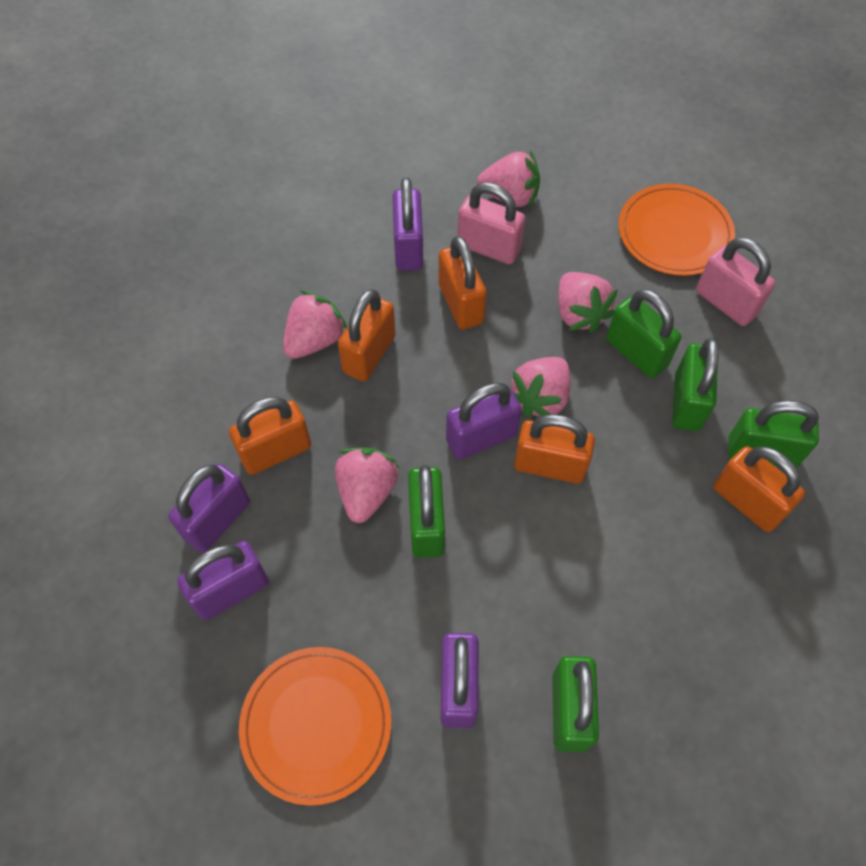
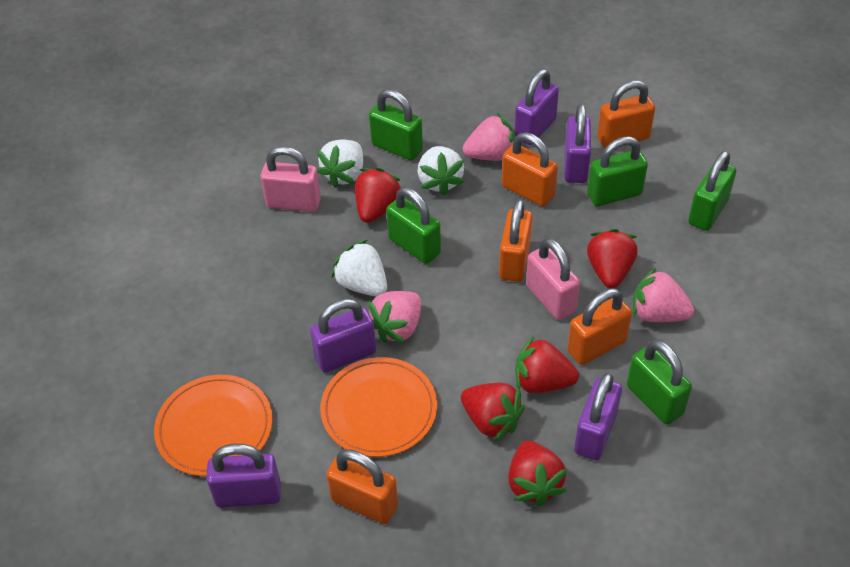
pink strawberry: [283,290,347,359] [335,447,399,523] [477,150,540,207] [511,357,570,417] [558,272,618,333] = 5 -> [369,291,421,344] [463,113,515,161] [633,268,694,322] = 3
red strawberry: none = 0 -> [355,167,401,223] [461,383,525,442] [508,440,567,506] [515,336,579,393] [587,229,638,288] = 5
white strawberry: none = 0 -> [317,139,363,188] [331,240,387,297] [418,146,464,196] = 3

